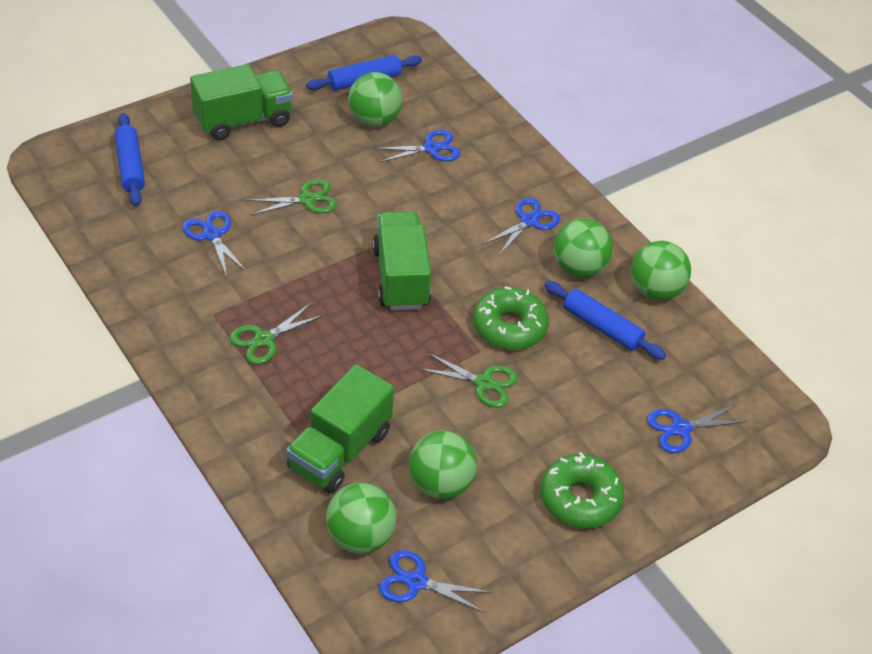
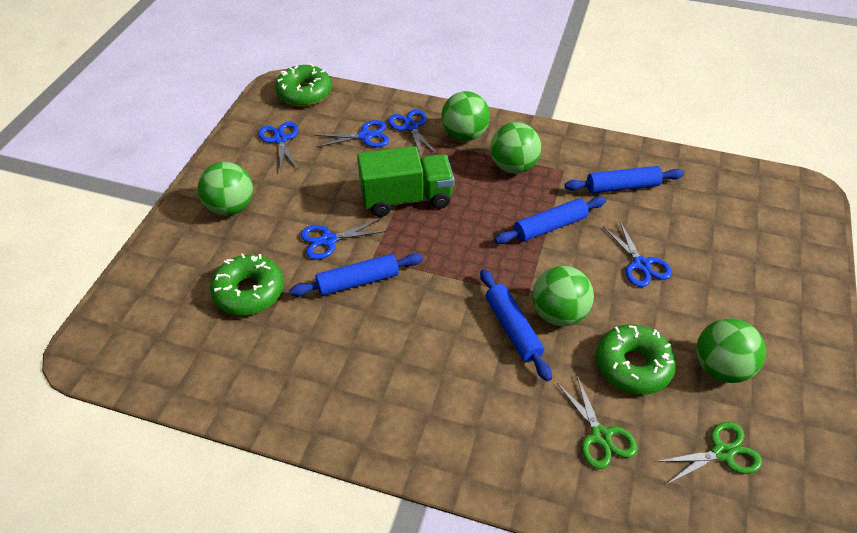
blue rolling pin: [115,113,145,207] [306,55,422,91] [544,281,666,360] = 3 -> [290,253,423,297] [480,269,552,381] [494,196,606,244] [564,166,684,193] = 4
green donut: [473,286,549,350] [540,452,624,528] = 2 -> [210,253,284,315] [275,64,332,107] [596,324,676,394] = 3
green scissors: [230,303,324,364] [246,179,337,215] [419,352,518,408] = 3 -> [557,376,637,469] [654,422,762,485] = 2
green truck: [190,64,293,140] [286,364,394,493] [372,212,431,310] = 3 -> [357,146,454,217] = 1

